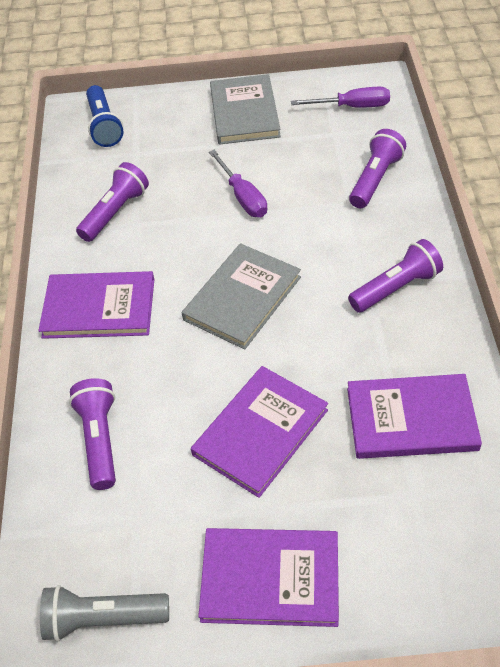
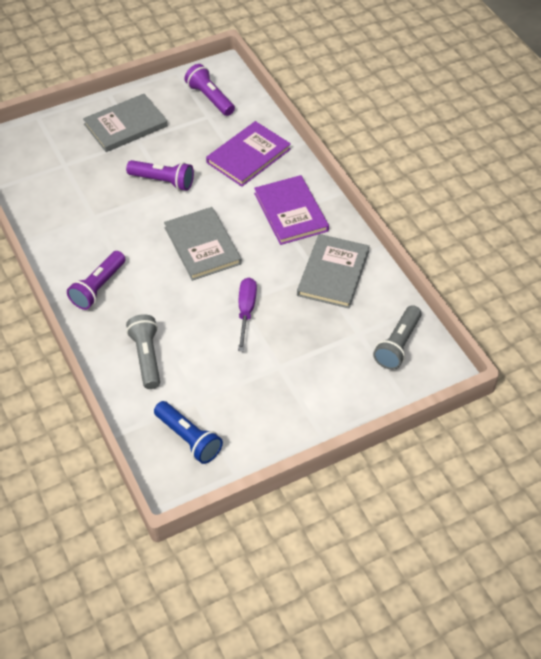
grey book: [182,243,301,349] [210,74,281,145] = 2 -> [83,94,168,152] [164,207,242,281] [297,234,370,308] = 3
grey flashlight: [40,585,169,642] = 1 -> [126,314,160,389] [373,305,422,370] = 2
purple book: [38,271,154,339] [191,366,328,498] [198,528,339,627] [347,374,482,459] = 4 -> [206,121,291,187] [254,175,329,245] = 2
purple flashlight: [69,378,116,490] [76,162,149,242] [348,239,443,313] [349,129,406,208] = 4 -> [67,251,125,310] [126,160,194,191] [184,64,235,116] = 3
purple screwdriver: [209,150,267,217] [291,87,390,108] = 2 -> [238,278,257,351] = 1

